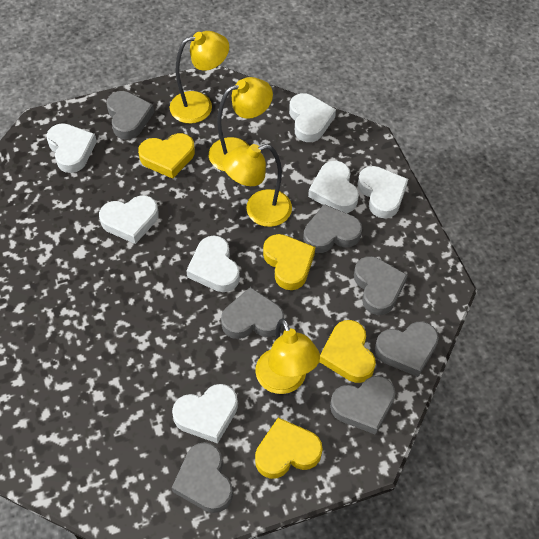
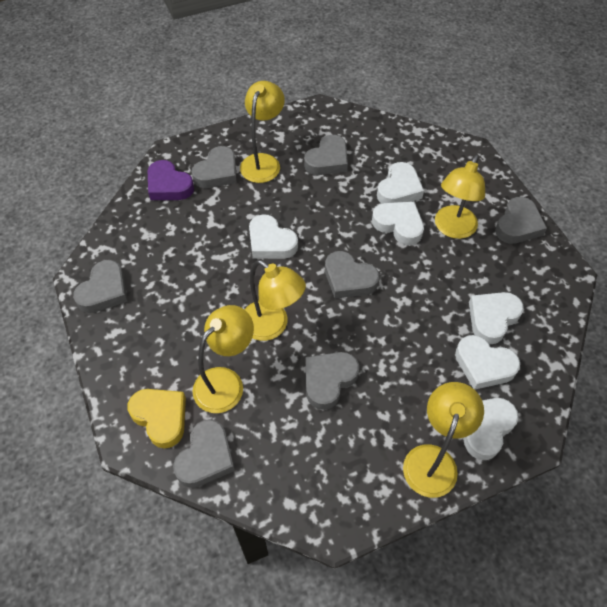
purple heart: none = 0 -> [148,160,194,200] = 1
white heart: [46,123,97,173] [99,195,159,244] [172,384,238,444] [186,236,240,292] [289,93,336,142] [308,161,359,213] [358,166,408,218] = 7 -> [249,214,298,259] [372,202,424,245] [377,162,424,204] [455,335,520,390] [463,398,519,460] [469,292,524,344] = 6
yellow heart: [138,133,195,179] [255,418,323,479] [263,234,315,290] [319,320,376,383] = 4 -> [128,389,186,449] = 1
yellow lamp: [170,31,229,124] [209,77,273,171] [222,144,292,227] [255,318,320,394] = 4 -> [193,305,254,413] [240,81,285,183] [244,260,306,341] [403,382,484,498] [435,155,485,239] = 5

